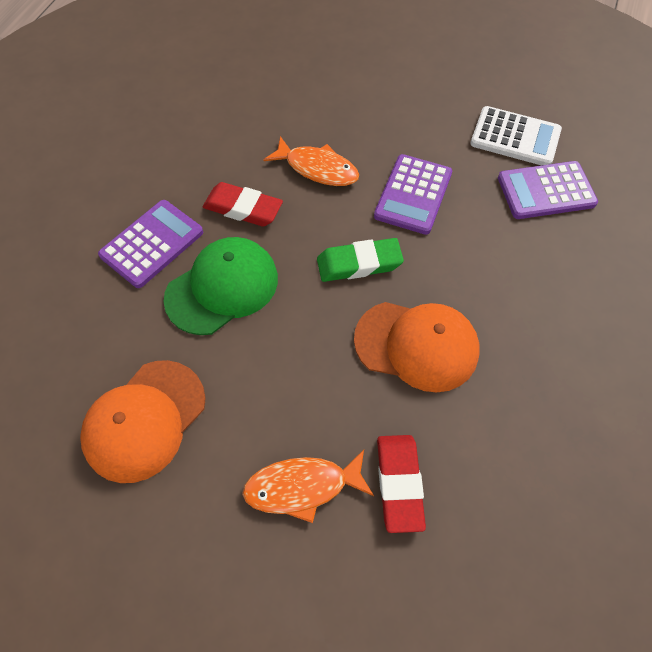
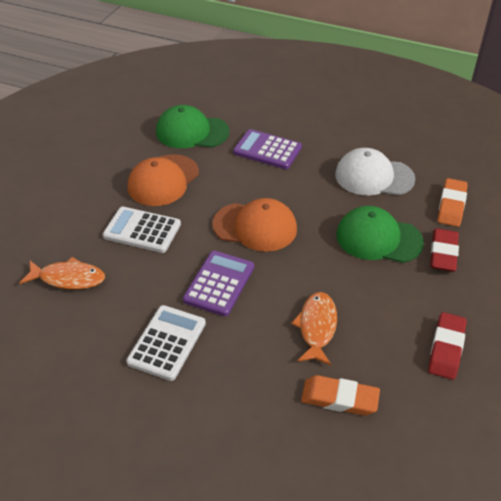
green cap: [164,237,278,335] = 1 -> [156,105,229,148] [336,206,424,263] = 2
green eraser: [317,238,404,282] = 1 -> none = 0
orange eraser: none = 0 -> [301,375,380,416] [437,178,468,227] = 2
purple calculator: [98,200,203,288] [374,154,452,235] [498,161,598,219] = 3 -> [183,251,254,316] [233,129,302,169] = 2
white calculator: [470,106,562,165] = 1 -> [103,207,181,253] [126,305,206,381] = 2
white cap: none = 0 -> [335,148,415,195] = 1

